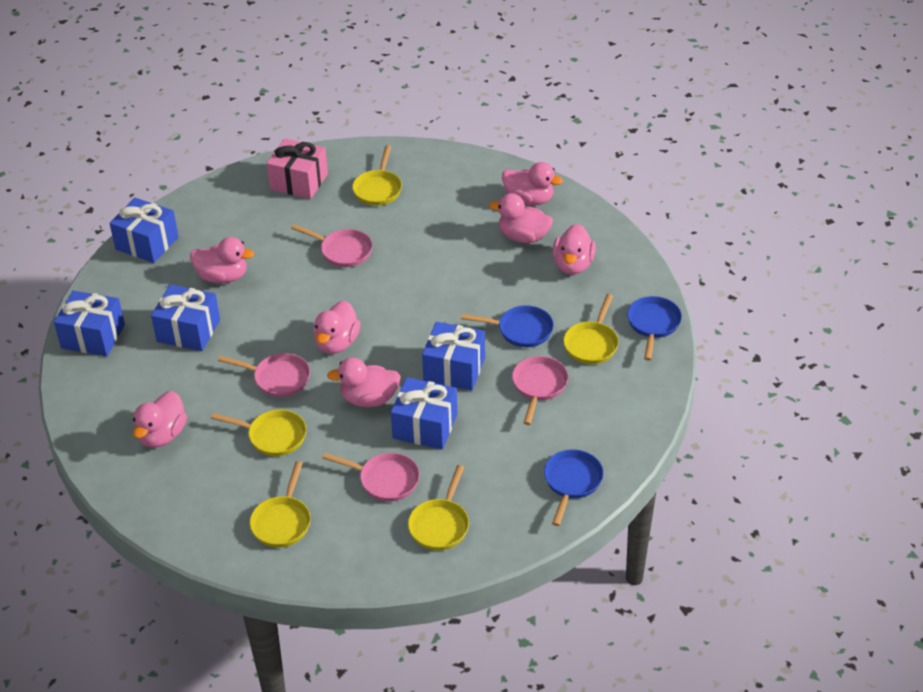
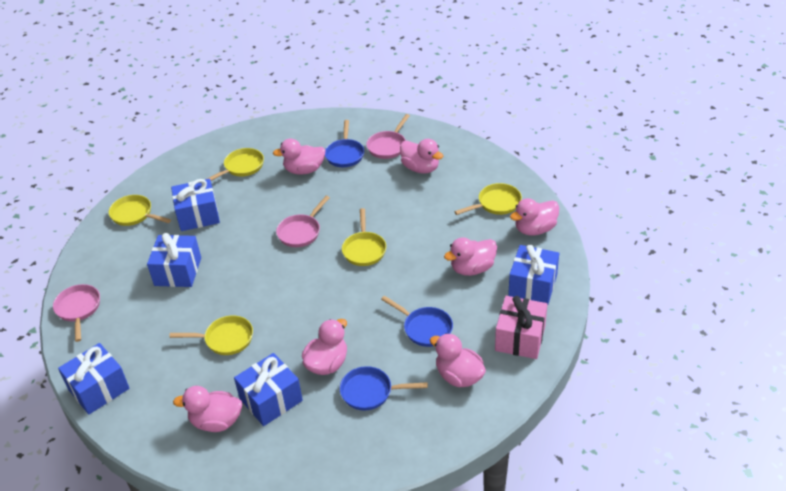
pink pan: [218,353,310,397] [291,224,373,267] [322,453,420,502] [512,356,568,425] = 4 -> [53,284,100,342] [276,196,330,247] [366,114,410,159] = 3

